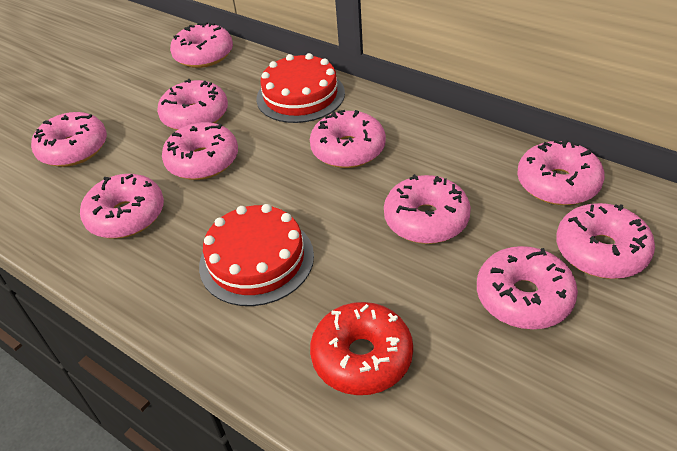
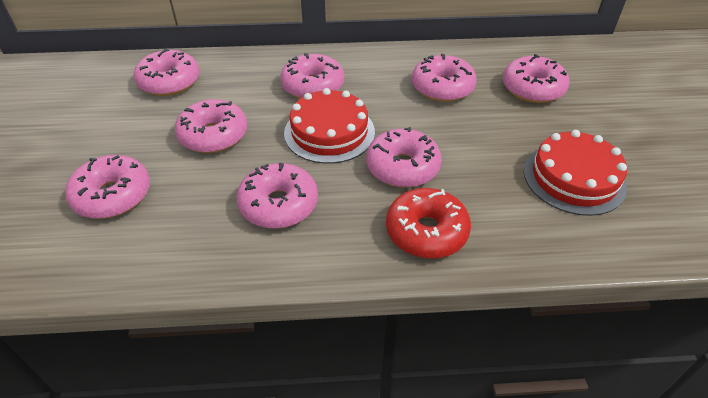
pink donut: [31,112,107,167] [80,174,164,238] [157,79,228,130] [162,122,238,180] [170,22,233,68] [310,110,386,168] [384,174,471,244] [477,246,578,329] [517,140,605,205] [556,203,655,279] = 10 -> [65,155,150,219] [134,48,200,96] [175,99,247,153] [237,163,318,229] [280,53,344,99] [366,127,442,188] [412,54,476,102] [503,54,570,103] = 8

